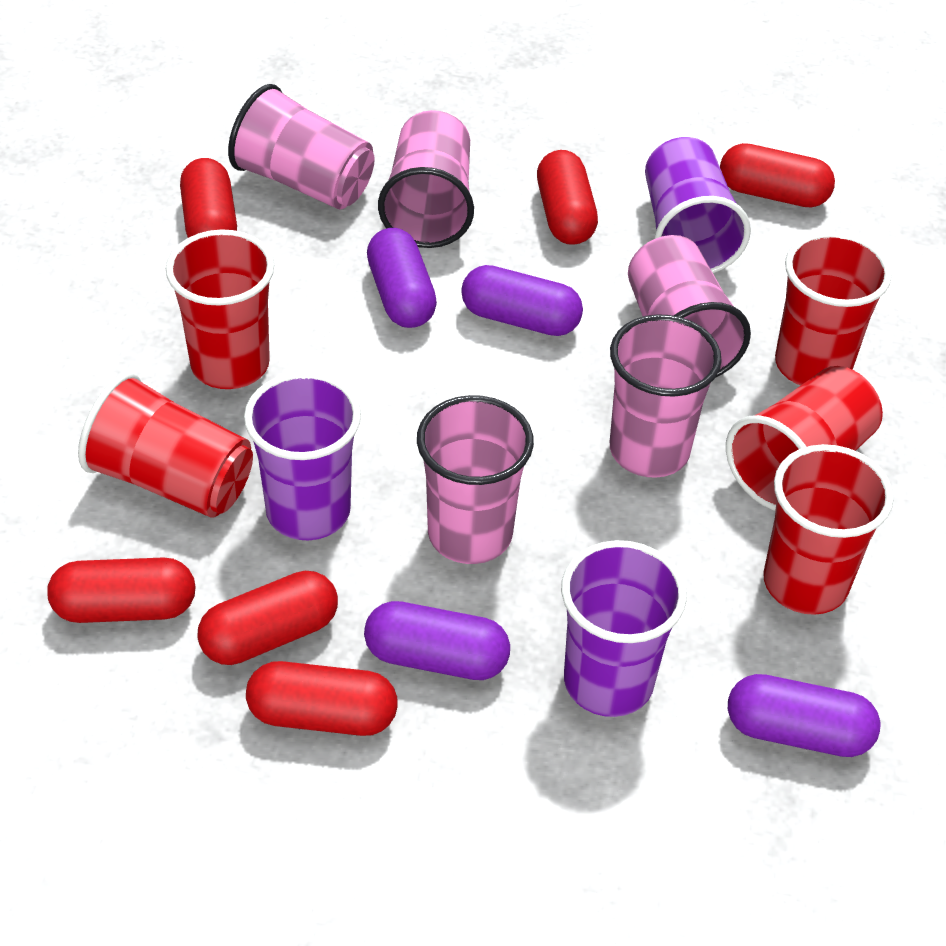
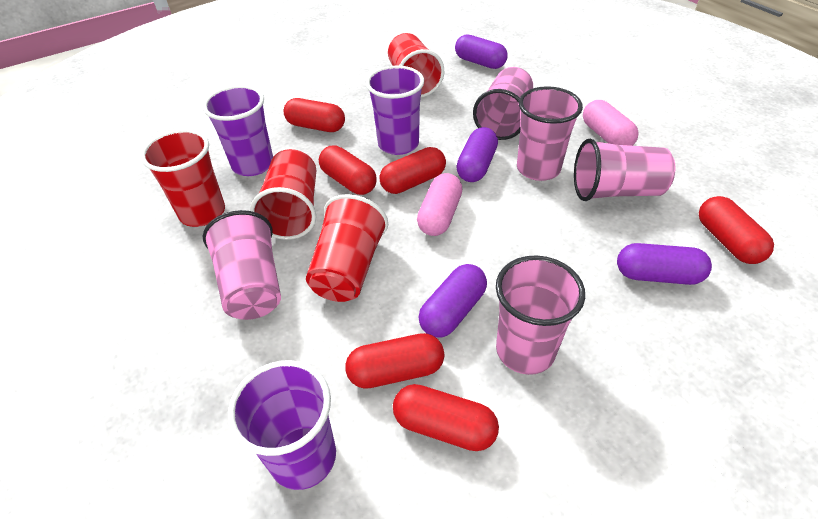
pink capsule: none = 0 -> [417,173,462,236] [583,100,639,146] = 2
red cup: [78,372,253,518] [166,229,274,389] [726,366,883,511] [763,444,894,615] [775,232,892,386] = 5 -> [140,129,225,227] [250,149,316,240] [306,194,388,302] [388,33,444,98] = 4

